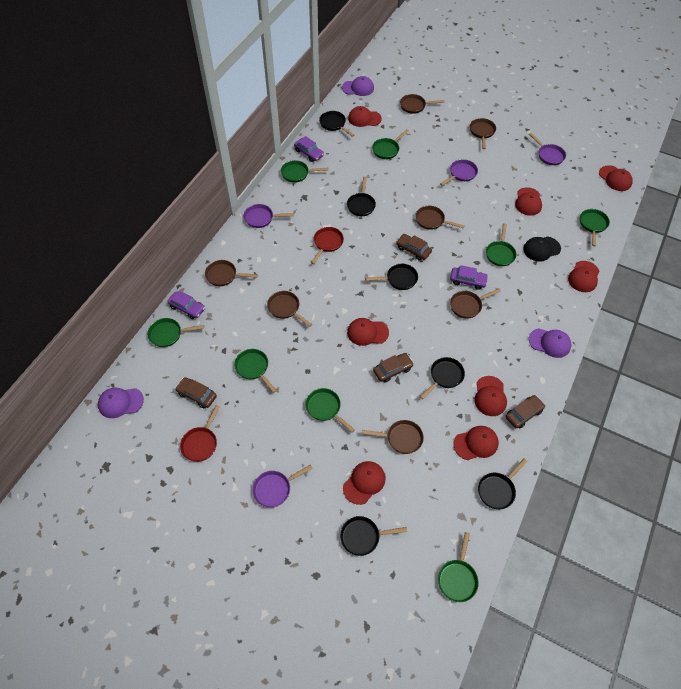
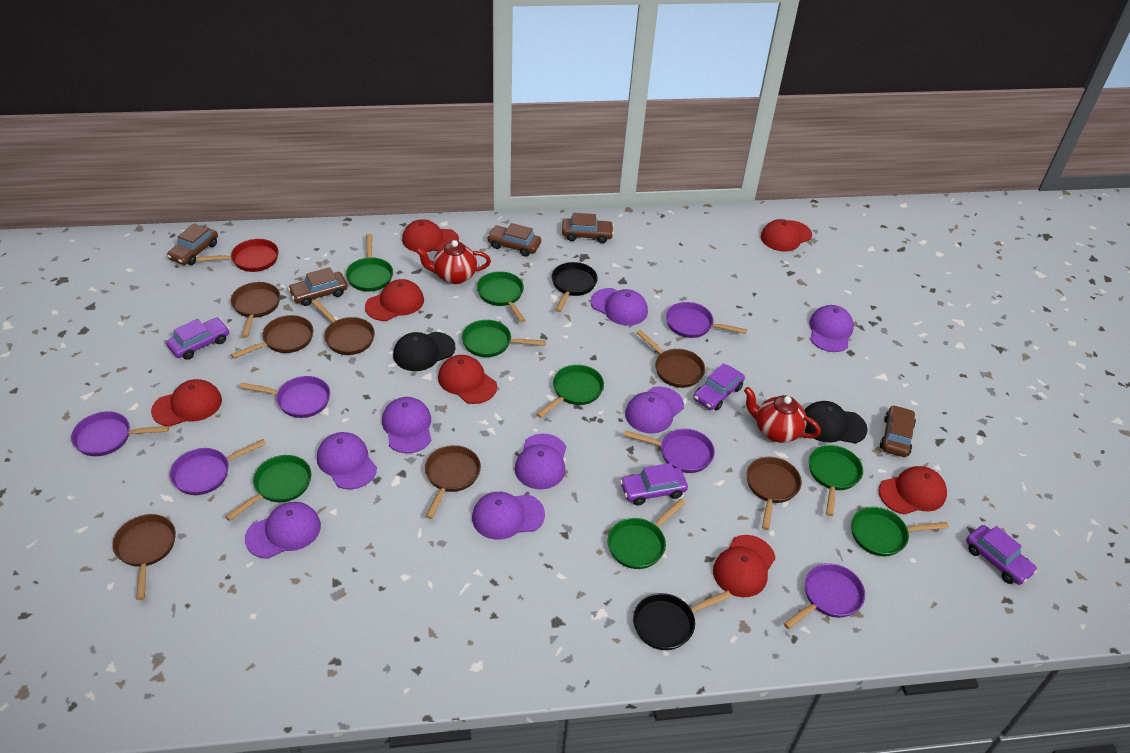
black cap: [523,236,561,262] = 1 -> [393,332,455,371] [804,401,868,444] = 2
black pan: [319,111,354,137] [340,516,407,556] [347,176,376,216] [365,264,418,290] [420,357,465,399] [478,459,527,509] = 6 -> [552,262,598,312] [633,591,732,650] = 2
brown car: [175,377,217,408] [373,353,414,383] [396,234,432,261] [505,395,545,429] = 4 -> [167,223,218,265] [288,267,348,306] [487,223,541,257] [562,213,614,243] [880,405,916,457] = 5
purple cap: [98,388,144,418] [342,76,374,96] [529,328,571,358] = 3 -> [245,502,321,559] [317,432,377,489] [382,397,431,453] [472,492,545,540] [515,433,566,489] [590,288,648,326] [625,386,684,434] [809,305,854,352] = 8
purple car: [167,290,205,319] [294,136,324,162] [450,265,488,290] = 3 -> [166,318,229,360] [620,463,688,505] [693,363,745,411] [966,525,1037,585] = 4
purple pan: [244,204,294,228] [252,465,313,508] [440,159,478,186] [529,132,566,165] = 4 -> [71,411,169,456] [170,439,266,495] [239,376,330,418] [624,429,715,473] [666,302,747,338] [783,563,865,629] = 6
red cap: [343,461,385,505] [347,318,389,346] [348,106,382,127] [453,426,499,460] [475,376,507,416] [515,187,542,216] [568,261,600,292] [599,165,633,191] = 8 -> [151,379,222,427] [365,279,424,321] [402,219,459,252] [438,355,497,404] [713,535,775,597] [761,219,812,252] [879,466,947,515] = 7
red pan: [180,405,220,462] [311,227,344,264] = 2 -> [196,239,279,272] = 1
red teapot: none = 0 -> [415,240,491,284] [744,387,821,443] = 2

